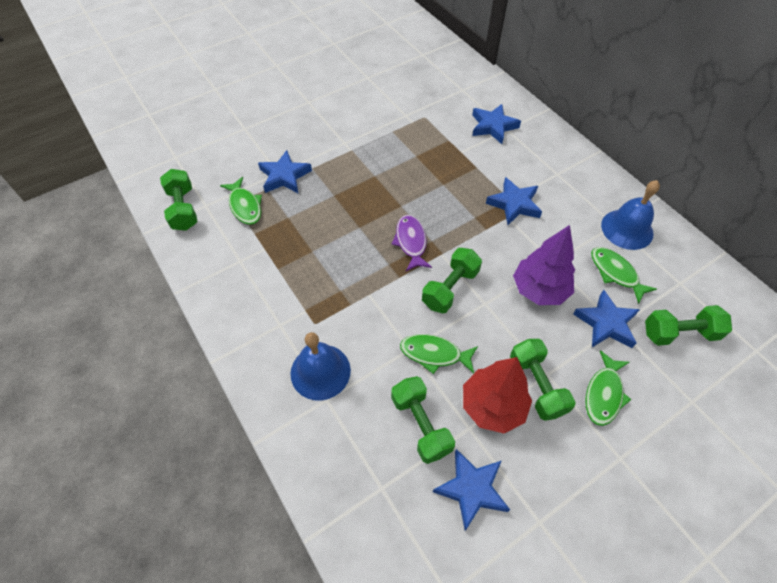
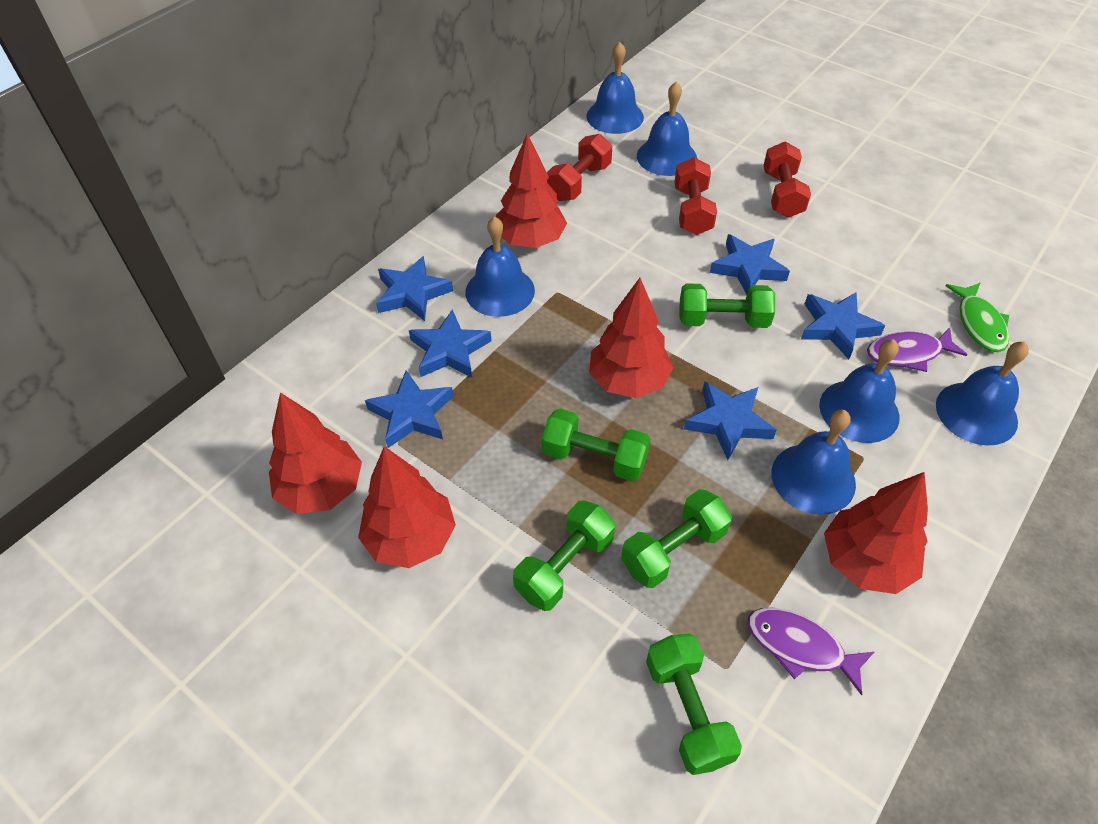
blue bell: [291,332,351,401] [601,180,660,250] = 2 -> [465,216,535,317] [586,42,644,134] [637,82,697,176] [772,410,856,515] [819,339,900,443] [936,341,1029,446] = 6
blue star: [258,150,312,193] [433,449,510,530] [472,104,521,144] [486,177,542,225] [573,290,640,348] = 5 -> [365,370,454,448] [376,256,453,321] [409,310,492,378] [684,381,776,460] [710,234,790,295] [801,292,885,359] = 6
green fish: [220,177,262,225] [400,334,478,374] [585,350,631,426] [591,247,657,304] = 4 -> [946,283,1009,352] = 1
purple fish: [391,215,432,271] = 1 -> [747,608,874,695] [867,328,968,372] = 2
purple tree: [513,225,575,305] = 1 -> none = 0
red dumbbell: none = 0 -> [547,134,612,201] [675,157,717,235] [764,141,811,218] = 3
red tree: [463,357,532,434] = 1 -> [269,392,362,514] [358,446,456,568] [496,133,567,248] [589,278,673,398] [824,472,928,594] = 5

